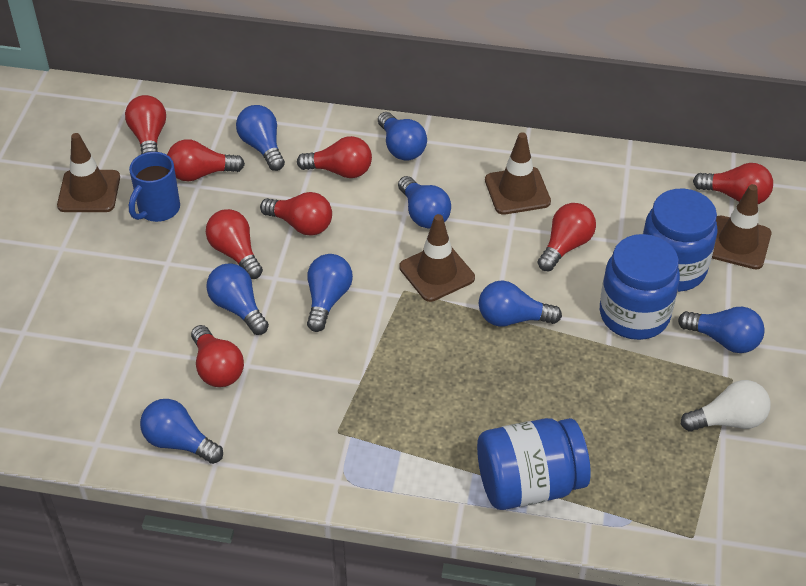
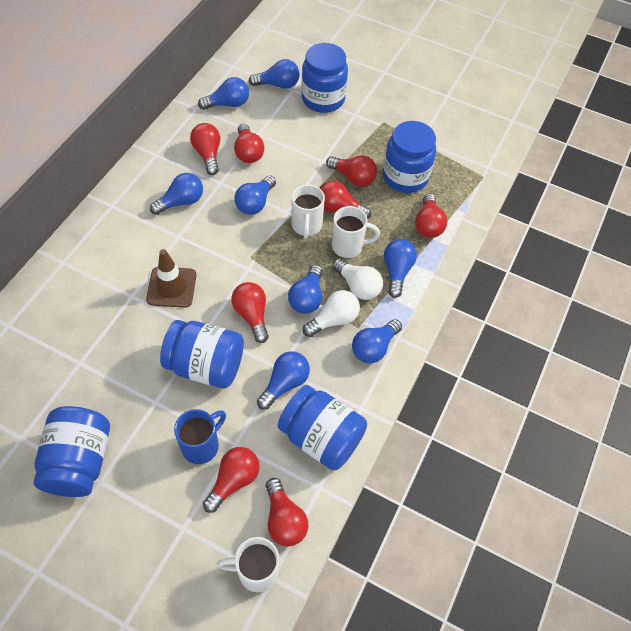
blue jar: [477,418,591,510] [600,234,680,340] [643,189,718,292] = 3 -> [34,406,110,497] [160,320,244,388] [278,385,367,470] [302,43,348,113] [383,121,436,193] = 5
brown traffic cone: [57,133,120,212] [399,214,475,302] [485,132,551,215] [712,184,771,270] = 4 -> [146,249,197,308] = 1
white light bulb: [681,380,771,432] = 1 -> [303,290,360,337] [332,258,383,300] = 2
white mug: none = 0 -> [217,537,279,592] [291,184,325,239] [332,206,380,258] = 3

